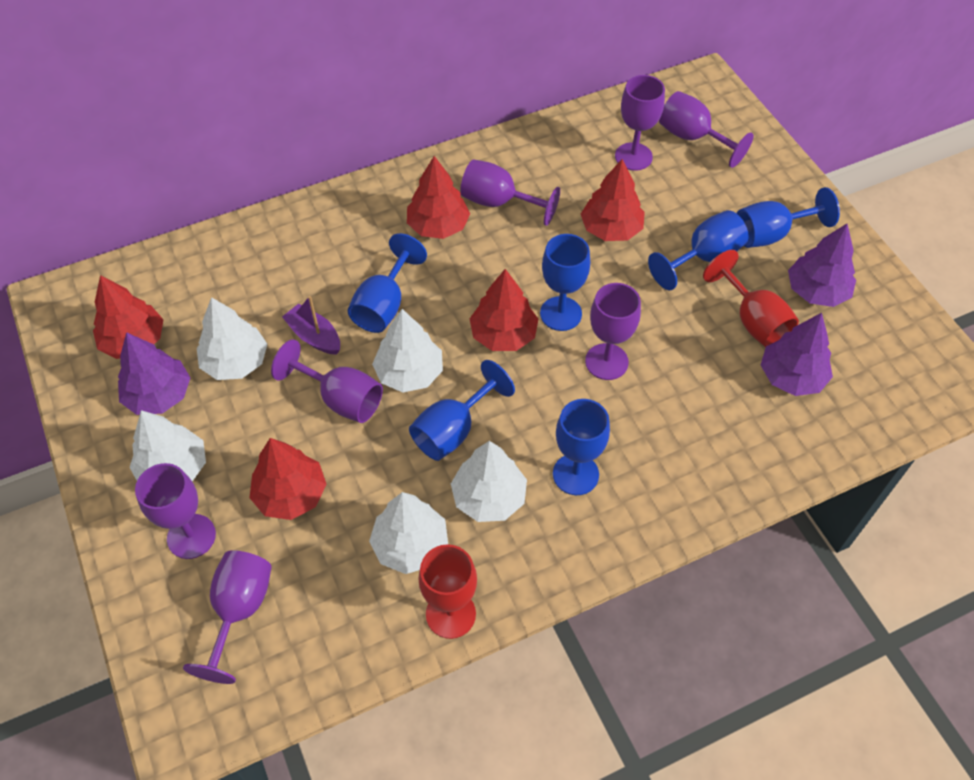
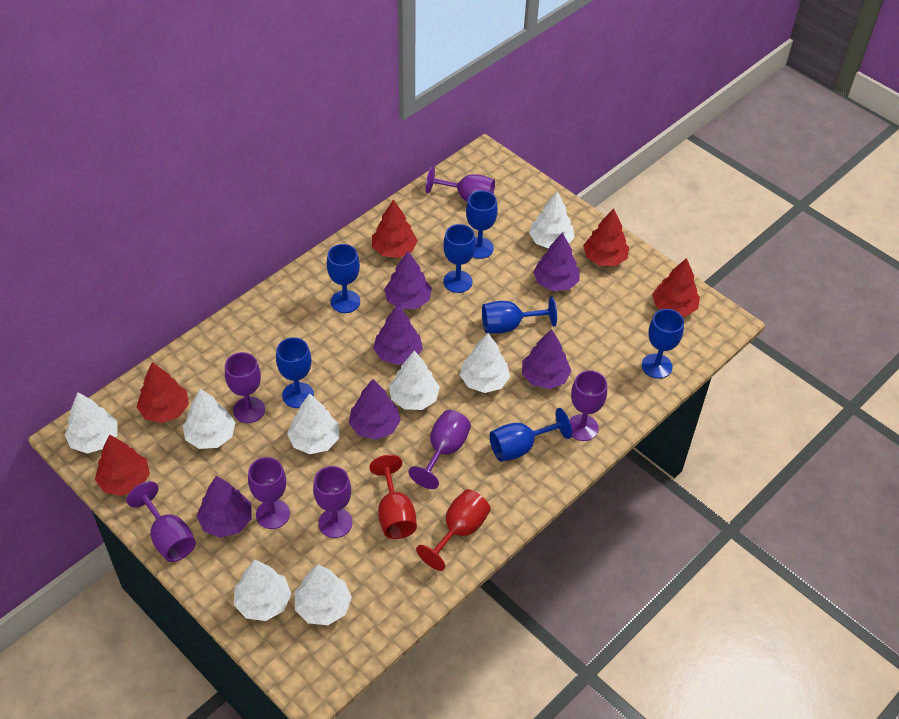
blue goblet: [348,233,427,333] [409,360,515,461] [540,234,590,331] [553,399,610,495] [648,210,749,290] [737,187,840,248] = 6 -> [276,337,314,408] [327,244,360,313] [443,224,476,293] [466,191,498,259] [482,297,557,334] [490,408,572,462] [642,309,684,379] = 7
purple boat: [282,296,340,355] = 1 -> none = 0
purple tree: [118,332,190,415] [761,313,833,396] [788,224,856,307] = 3 -> [197,476,252,538] [349,379,401,440] [373,305,423,365] [384,251,432,309] [522,329,571,389] [533,233,580,291] = 6
white tree: [129,410,206,481] [197,297,267,380] [369,492,448,574] [372,309,443,392] [451,441,527,522] = 5 -> [64,392,118,453] [183,389,236,449] [234,560,291,621] [287,393,339,454] [295,564,352,625] [389,350,440,410] [460,333,510,393] [529,191,575,249] = 8

